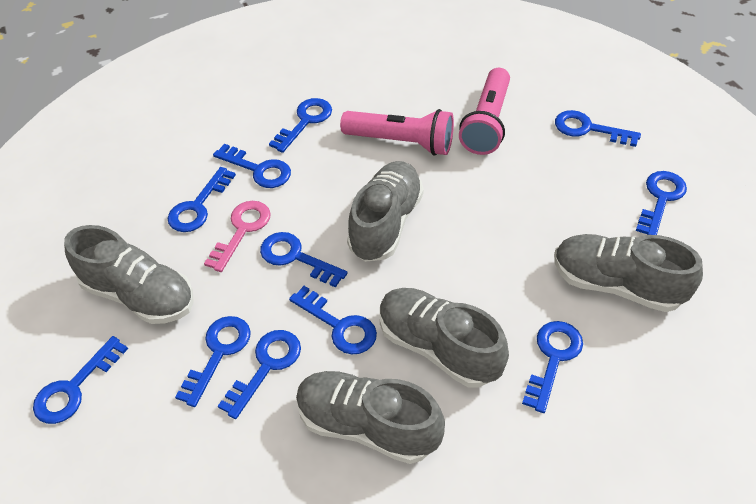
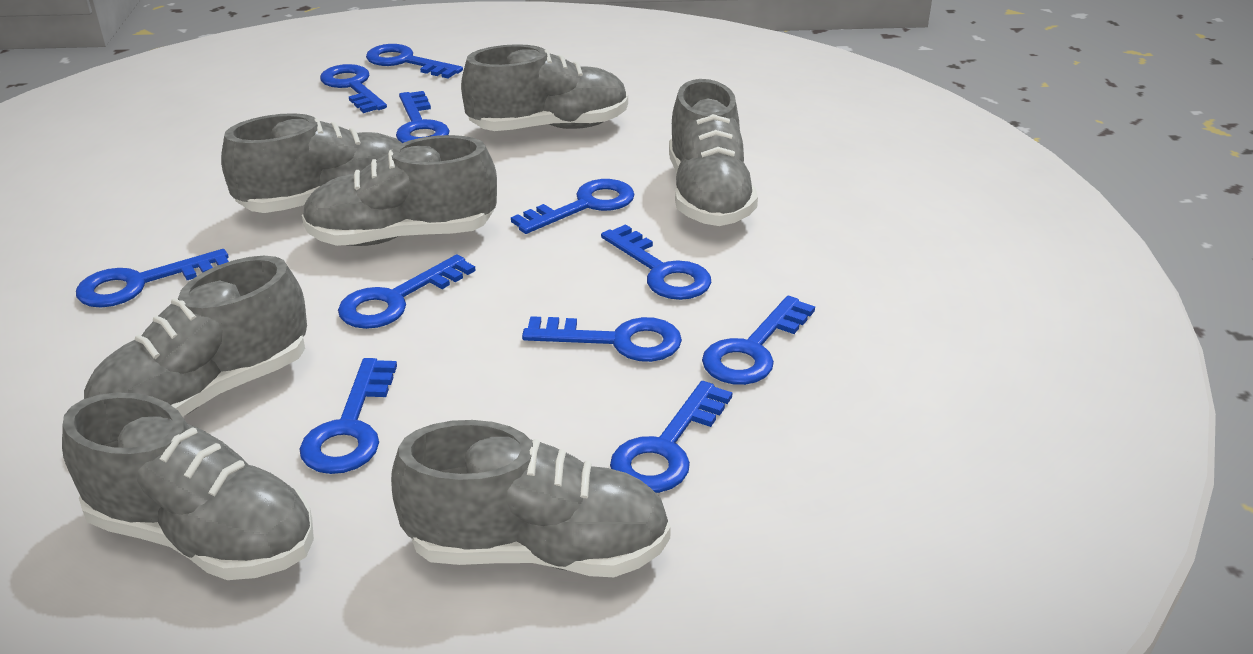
grey shoe: [64,225,194,324] [296,371,445,464] [347,161,424,262] [380,288,509,387] [554,234,703,312] = 5 -> [62,392,314,580] [84,256,307,417] [221,113,402,213] [302,135,497,246] [391,420,671,577] [461,44,628,131] [669,79,758,226] = 7
pink flashlight: [340,109,454,156] [459,68,510,155] = 2 -> none = 0
pink key: [204,201,271,272] = 1 -> none = 0

